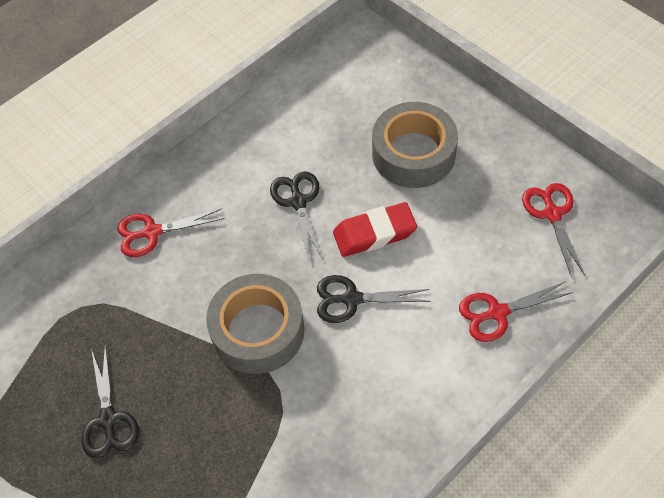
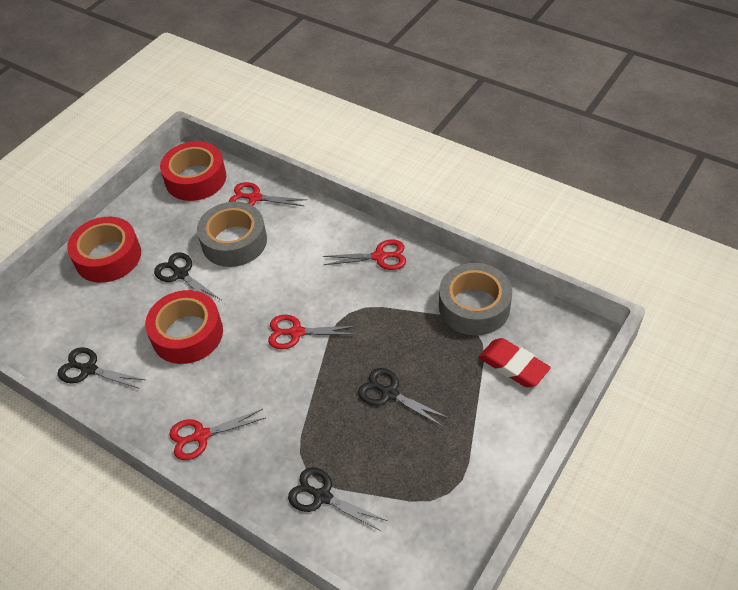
black scissors: [82,345,139,458] [270,172,322,260] [317,275,430,323] = 3 -> [58,347,145,389] [154,252,221,300] [288,468,388,532] [358,368,448,427] = 4
red scissors: [117,208,225,257] [459,282,573,342] [522,183,585,277] = 3 -> [169,409,266,460] [229,182,307,206] [268,315,357,349] [323,240,406,270] = 4
red tape: none = 0 -> [67,217,141,283] [145,290,223,364] [160,141,226,201] = 3

